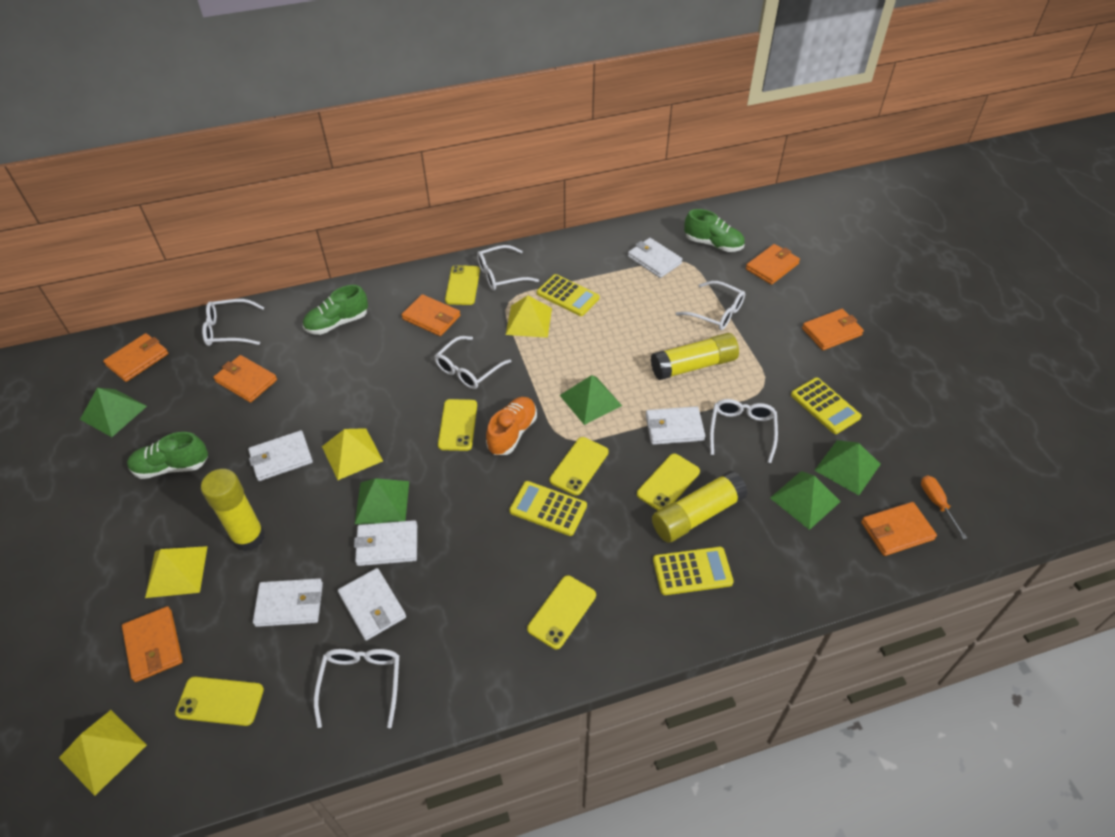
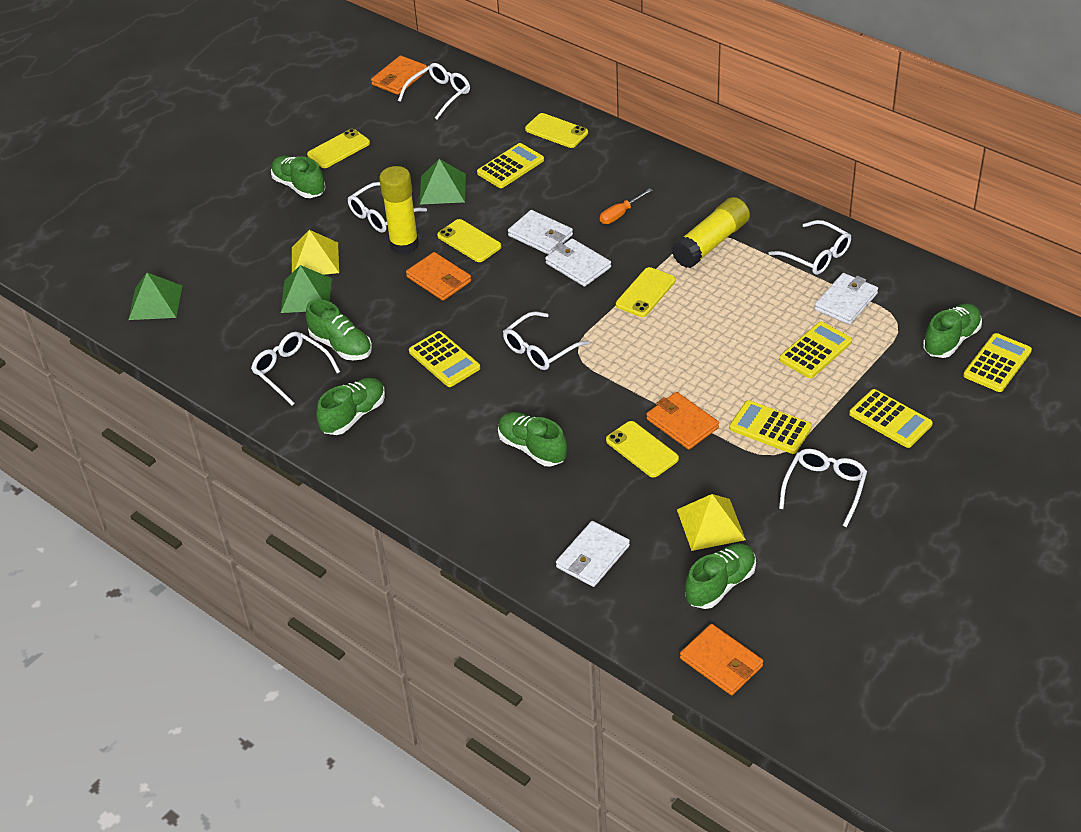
green pyramid: [80,388,147,437] [355,478,409,524] [560,375,622,425] [770,471,841,530] [814,440,881,495] = 5 -> [128,273,183,320] [281,265,332,313] [420,159,466,205] = 3
green shoe: [127,432,208,479] [303,285,368,335] [684,209,745,252] = 3 -> [271,156,326,198] [306,299,372,360] [316,378,385,435] [498,412,567,466] [685,544,756,609] [923,304,982,358] = 6
orange shoe: [486,397,537,455] = 1 -> none = 0
orange wallet: [103,333,169,382] [122,606,183,682] [213,355,277,403] [402,294,460,336] [746,244,800,285] [802,309,864,350] [861,502,937,556] = 7 -> [371,55,427,95] [406,252,471,301] [646,392,719,450] [680,624,763,695] = 4
white wallet: [248,430,313,481] [253,578,323,627] [338,568,406,641] [354,520,417,566] [628,238,683,278] [646,406,705,445] = 6 -> [508,210,573,255] [545,238,611,287] [556,521,630,587] [814,273,878,325] = 4
yellow calculator: [509,481,587,536] [537,274,600,316] [653,547,734,595] [791,377,862,434] = 4 -> [409,331,480,387] [477,143,544,188] [729,400,812,454] [779,322,852,378] [849,389,933,448] [963,333,1032,392] = 6
yellow glue stick: [201,469,265,551] [651,333,739,380] [652,470,748,543] = 3 -> [379,166,419,255] [672,197,750,268] = 2
yellow phone: [175,677,264,726] [438,399,477,451] [445,265,480,305] [527,575,596,649] [550,437,609,496] [637,454,700,510] = 6 -> [307,129,370,168] [437,219,501,262] [525,113,588,148] [606,421,679,478] [616,267,676,317] = 5
yellow pyramid: [59,710,147,796] [145,546,208,598] [322,428,383,480] [506,295,552,338] = 4 -> [292,230,339,275] [677,494,746,551] = 2

